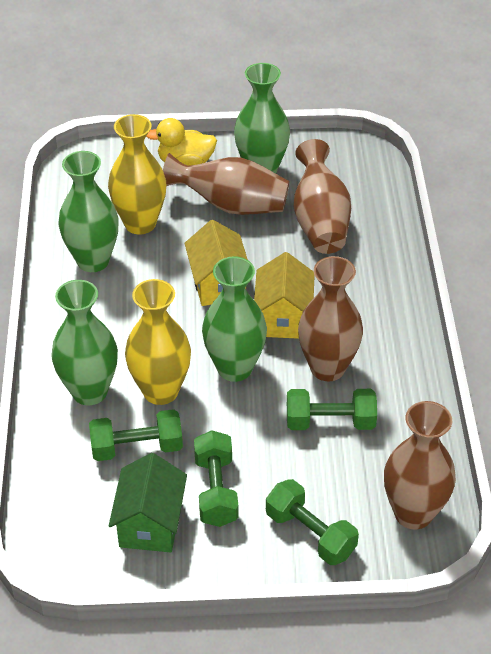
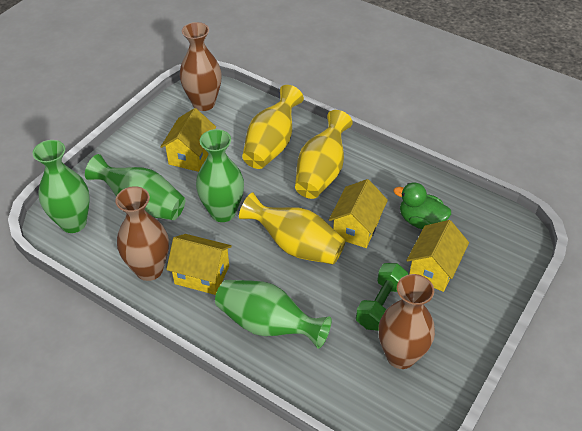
brown vase: [163,153,289,215] [294,139,351,254] [298,256,363,381] [384,401,456,530] = 4 -> [115,186,169,281] [179,22,222,111] [379,274,435,369] = 3
green duck: none = 0 -> [393,183,451,230] = 1
green dumbbell: [89,409,183,461] [194,430,238,527] [266,479,359,565] [287,389,377,430] = 4 -> [356,263,409,331] = 1
green house: [108,453,187,552] = 1 -> none = 0
yellow duck: [146,118,217,166] = 1 -> none = 0
yellow house: [184,220,248,306] [254,252,315,339] = 2 -> [161,108,216,172] [166,234,232,295] [329,179,388,248] [406,220,469,292] = 4
yellow vase: [108,114,166,234] [125,279,191,405] = 2 -> [239,192,346,265] [242,85,304,169] [295,110,353,199] = 3

